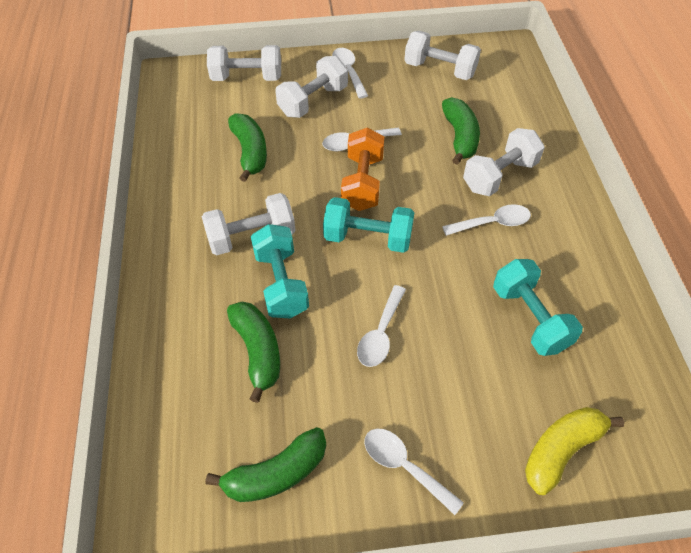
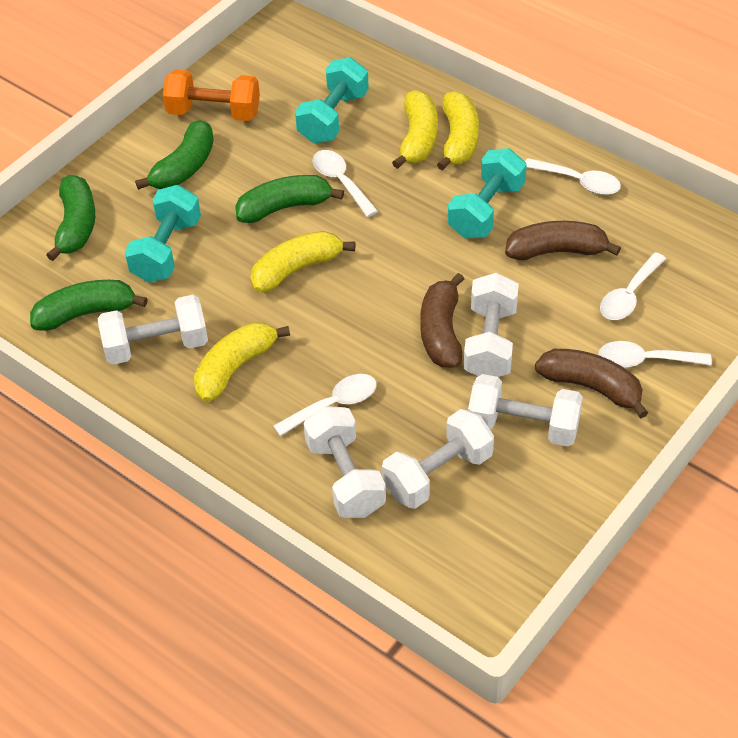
brown banana: none = 0 -> [420,273,464,368] [505,221,621,260] [535,349,648,418] = 3
yellow banana: [525,407,625,495] = 1 -> [194,322,290,402] [251,231,355,293] [392,90,438,169] [437,91,479,171] = 4

